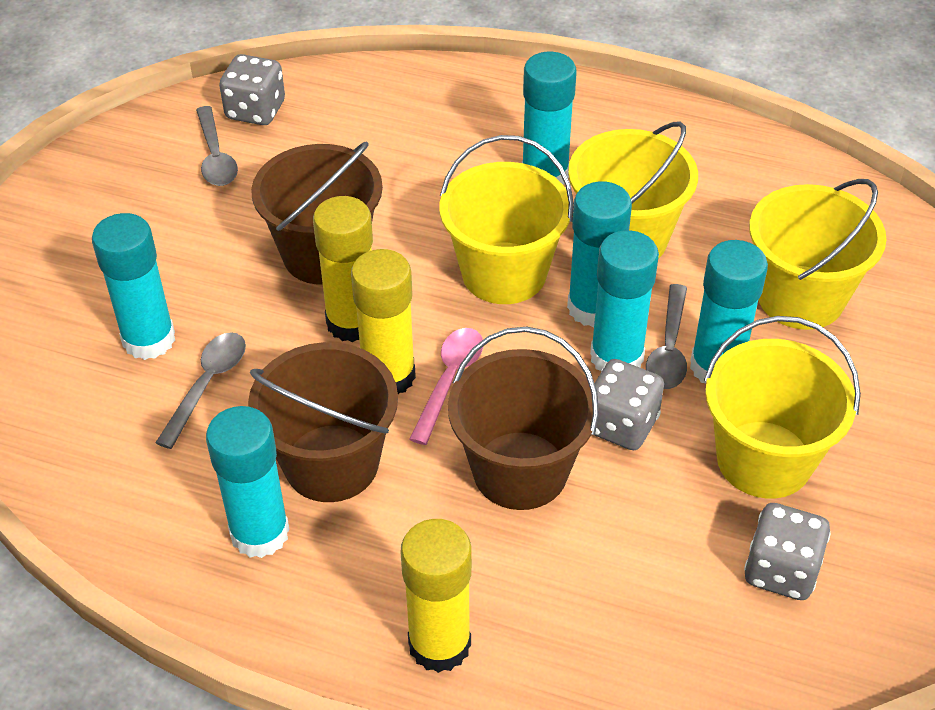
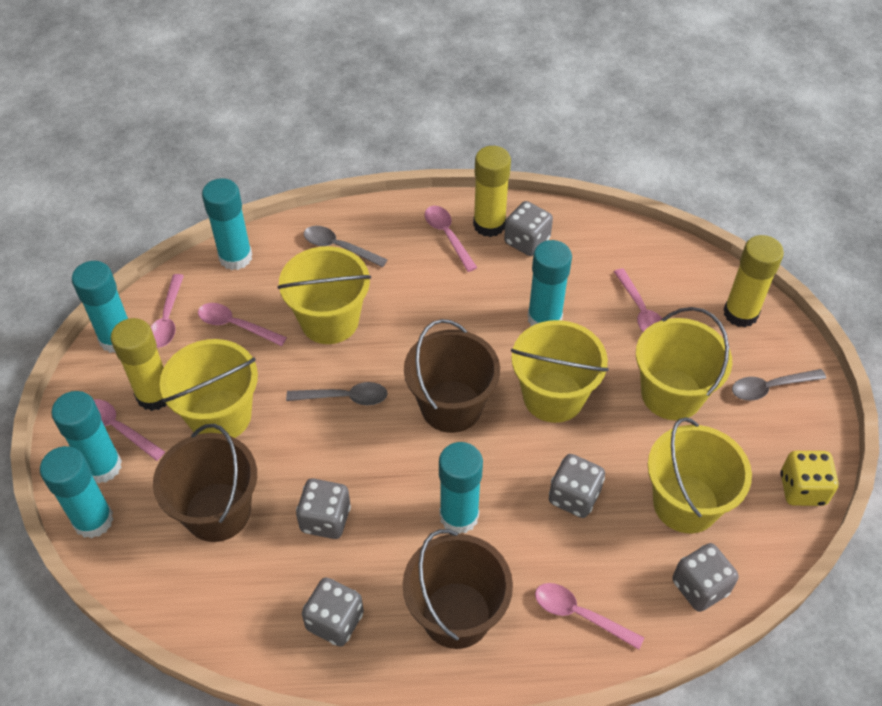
grey dice: [219,54,285,125] [594,359,664,450] [744,503,831,600] = 3 -> [296,478,351,539] [302,577,364,647] [504,201,553,256] [549,454,605,518] [672,543,739,612] = 5
pink spoon: [409,328,483,445] = 1 -> [93,399,165,461] [151,274,184,348] [198,303,287,346] [425,206,477,272] [535,583,644,650] [614,269,662,332] = 6
yellow bucket: [440,135,574,304] [568,121,698,259] [704,316,861,499] [749,179,886,330] = 4 -> [160,339,258,438] [277,246,371,344] [511,320,609,423] [636,307,732,420] [648,417,752,533] = 5
yellow dice: none = 0 -> [780,451,839,506] = 1

